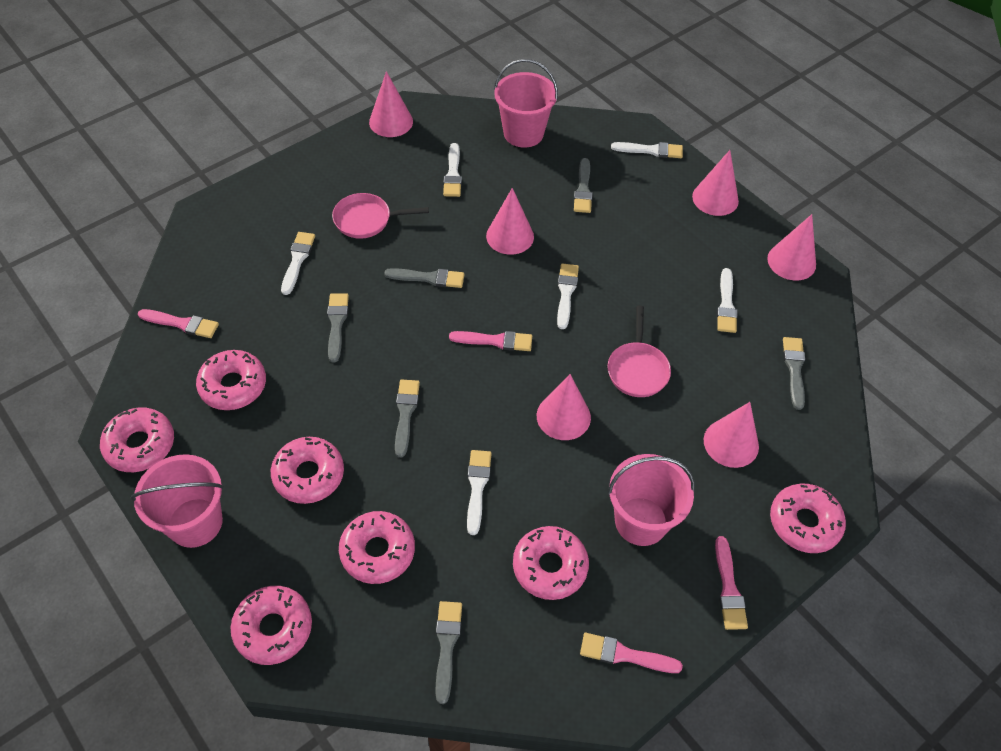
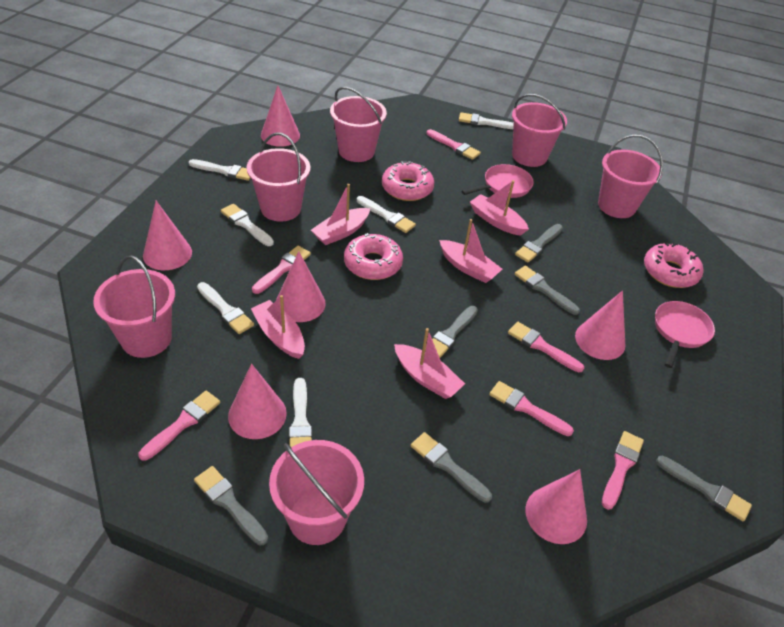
pink boat: none = 0 -> [251,295,305,359] [311,184,370,245] [394,328,465,399] [439,219,502,283] [470,180,529,236] = 5
pink brush: [138,309,219,338] [449,331,532,351] [580,633,683,673] [715,536,748,630] = 4 -> [139,391,220,461] [252,246,311,294] [427,129,481,160] [489,381,574,436] [508,322,584,372] [602,431,644,510] = 6
pink bucket: [131,454,224,548] [494,59,558,148] [608,454,695,546] = 3 -> [93,255,175,358] [247,133,310,222] [269,440,364,545] [330,87,387,162] [512,94,567,167] [598,135,663,218] = 6
pink donut: [100,408,174,472] [196,350,266,410] [231,586,312,665] [271,437,344,504] [339,511,415,584] [513,526,589,600] [770,484,846,553] = 7 -> [344,233,403,280] [382,161,434,201] [644,242,703,288] = 3

